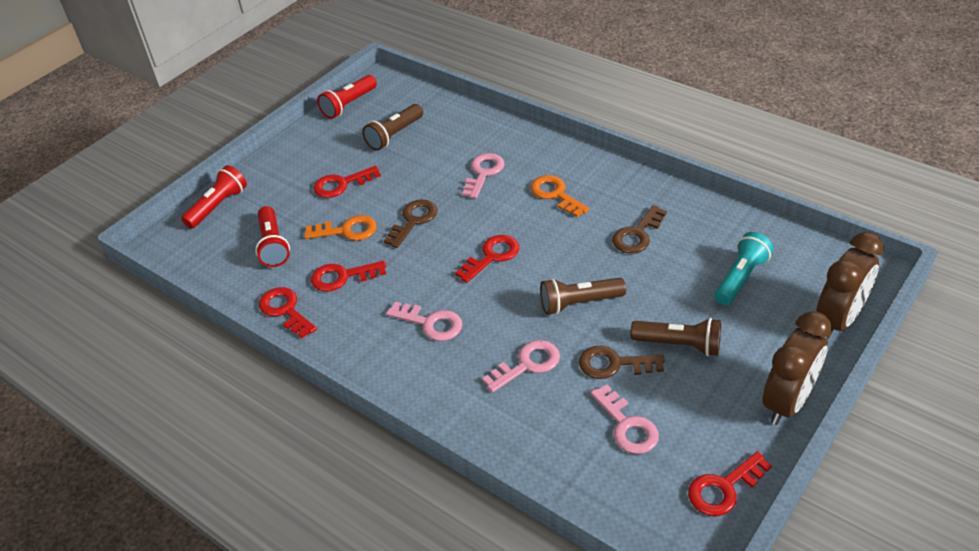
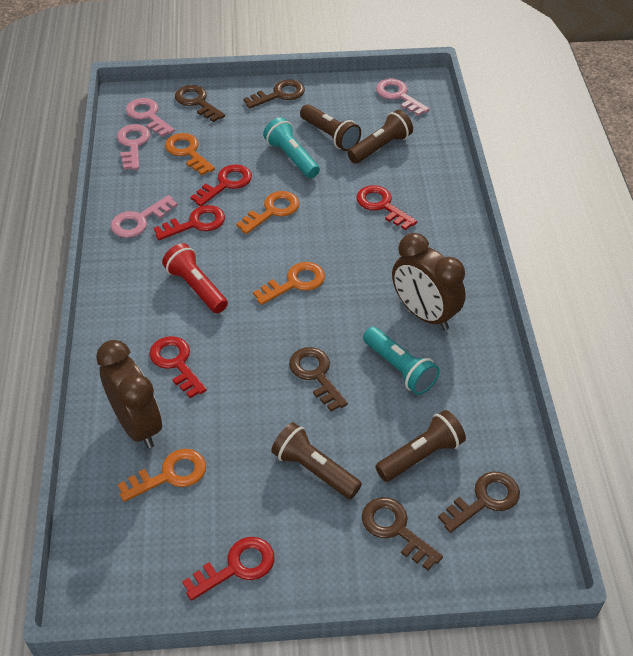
brown flashlight: [362,104,423,151] [540,278,626,315] [631,318,721,356] = 3 -> [271,422,362,499] [300,104,361,151] [348,110,413,163] [375,410,466,482] = 4
brown key: [384,199,438,248] [579,346,665,379] [612,205,667,253] = 3 -> [175,85,225,122] [243,79,305,109] [289,347,348,412] [362,497,443,570] [438,472,520,533] = 5
orange key: [304,215,377,241] [530,175,589,217] = 2 -> [118,449,206,502] [165,133,215,175] [236,191,299,234] [253,262,325,305] = 4
red flashlight: [181,165,247,229] [255,206,290,267] [317,75,377,119] = 3 -> [162,243,228,313] = 1
turquoise flashlight: [714,232,773,305] = 1 -> [263,117,320,178] [363,327,440,395] = 2

